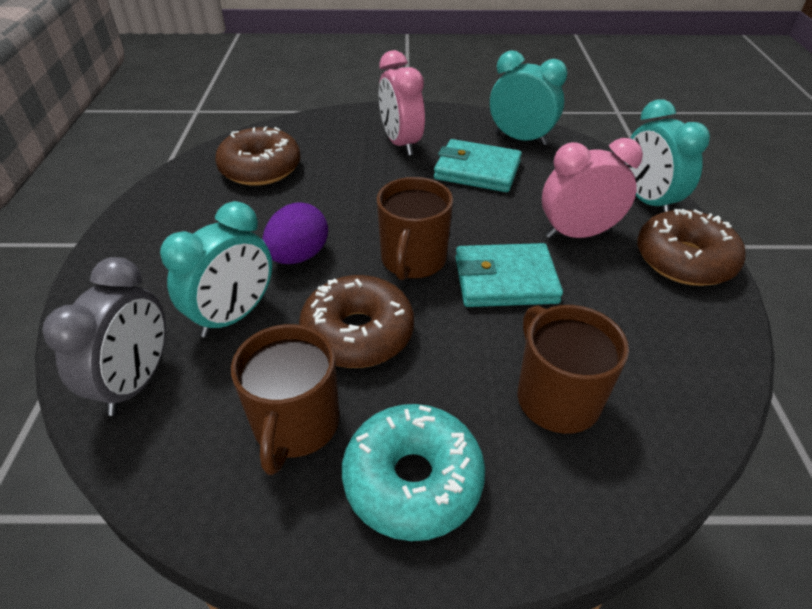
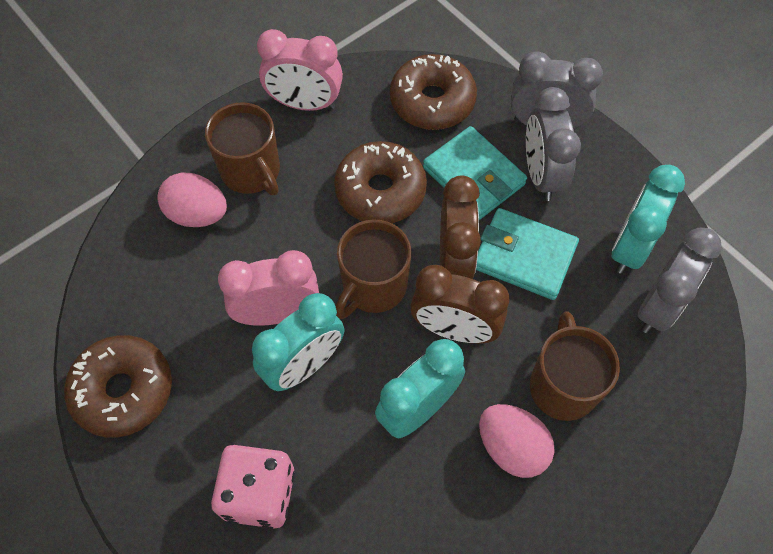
brown clock: none = 0 -> [410,265,510,344] [440,175,481,279] = 2
grey clock: [42,257,166,416] = 1 -> [511,51,603,130] [526,87,581,201] [638,228,722,333] = 3
pink dice: none = 0 -> [211,445,295,529] = 1
pink egg: none = 0 -> [157,173,227,227] [479,404,555,478] = 2
purple egg: [262,202,328,264] = 1 -> none = 0
turquoise donut: [342,404,485,541] = 1 -> none = 0

